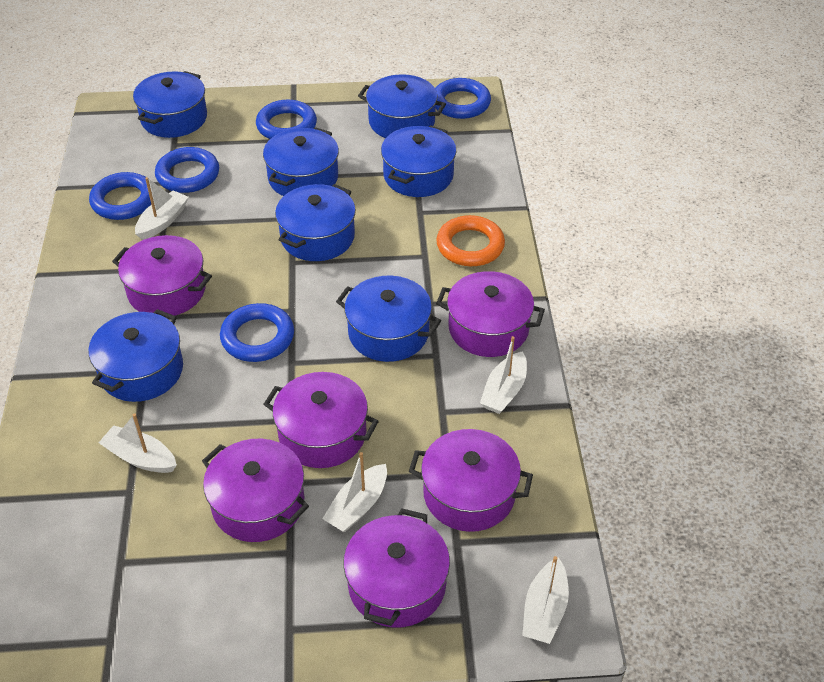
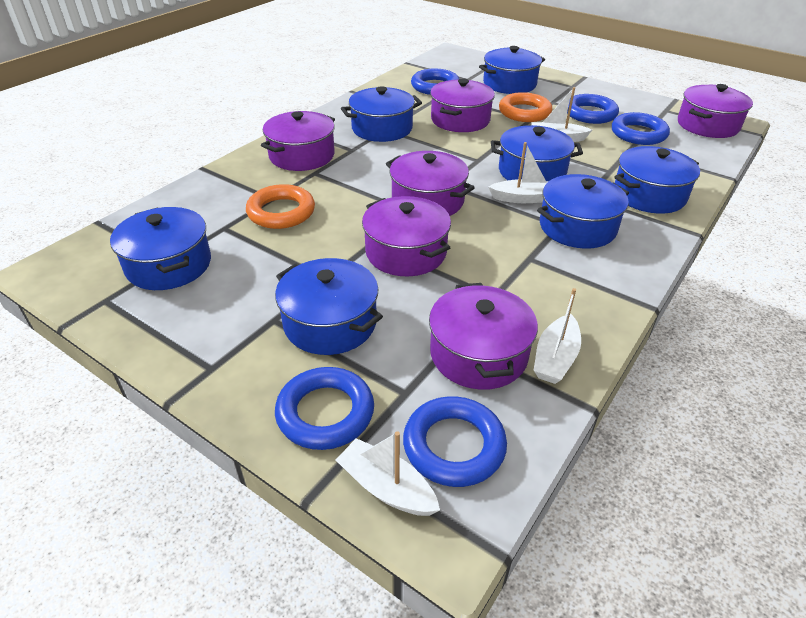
orange ring: [436,215,505,266] = 1 -> [246,184,315,229] [499,92,552,122] = 2
white boat: [99,413,177,473] [135,177,189,240] [322,452,387,532] [480,336,527,414] [522,556,569,644] = 5 -> [336,431,440,516] [488,142,549,203] [531,87,592,142] [534,288,581,384] = 4

